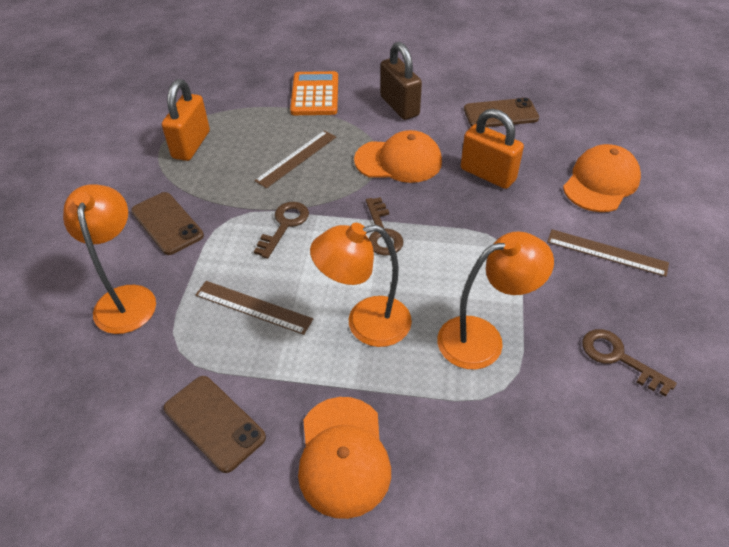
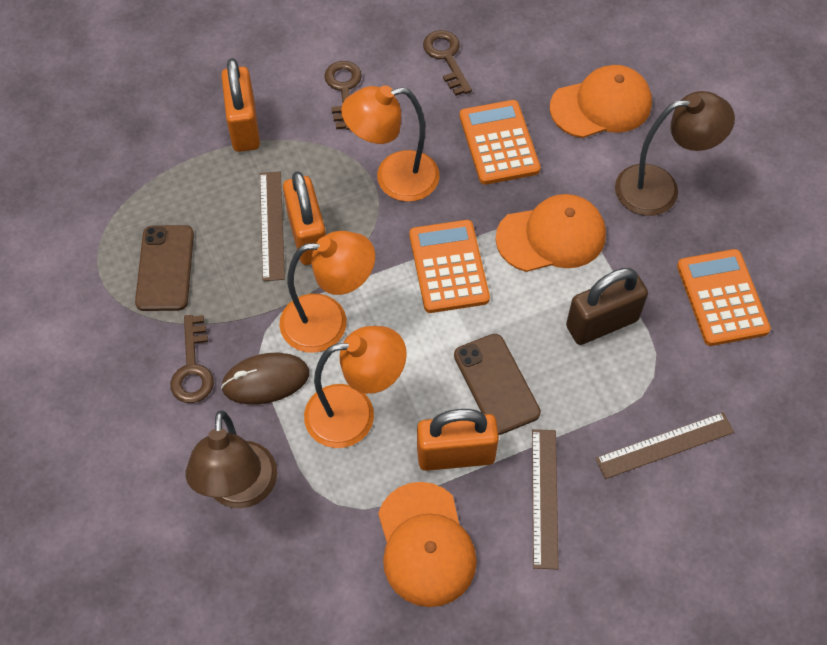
brown lamp: none = 0 -> [185,410,277,509] [615,91,735,216] = 2
brown mouse: none = 0 -> [221,353,309,405] = 1
brown phone: [131,192,204,255] [164,376,266,473] [464,98,539,127] = 3 -> [135,225,194,311] [454,334,541,435] = 2
orange calculator: [290,71,338,115] = 1 -> [409,220,490,313] [460,100,541,185] [677,249,771,346] = 3
orange padlock: [162,79,210,161] [461,109,524,189] = 2 -> [221,58,260,152] [283,171,326,265] [417,409,499,471] = 3

